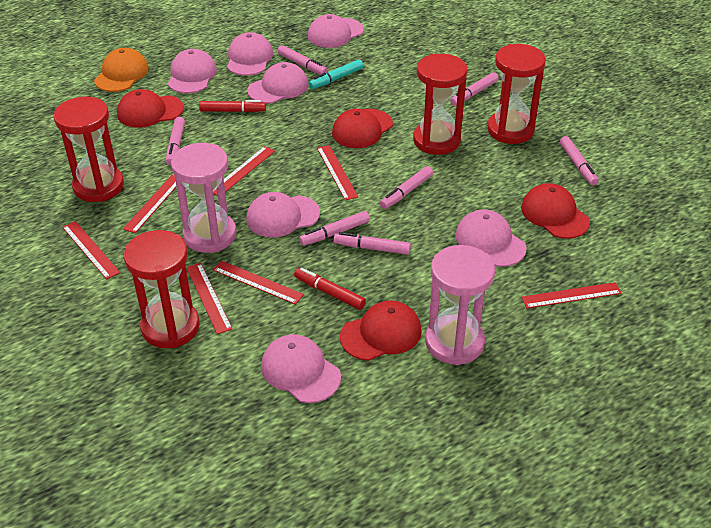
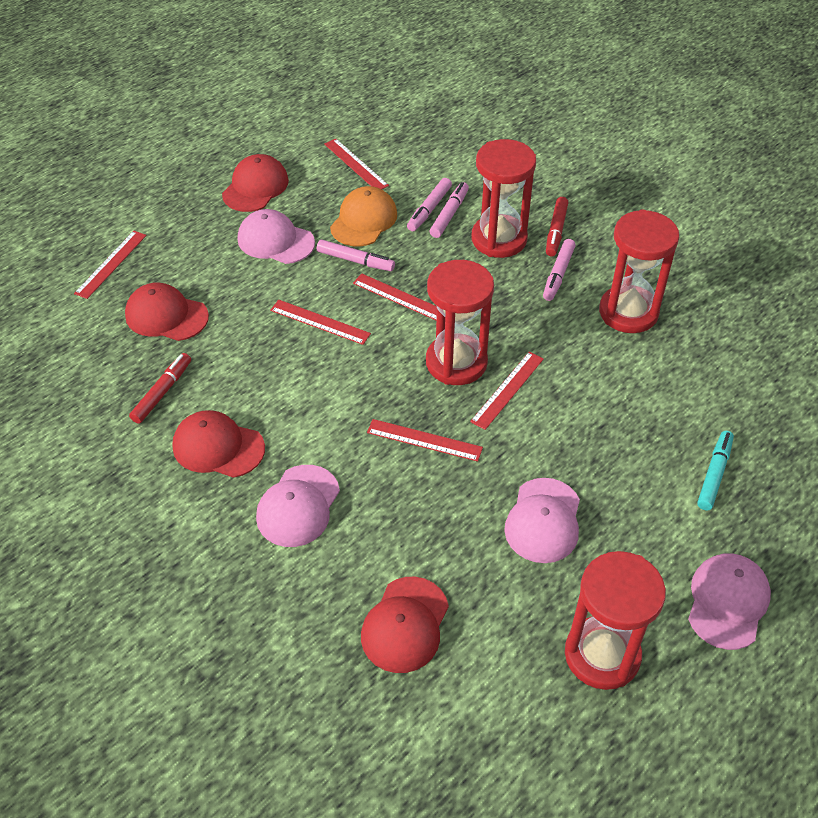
pink cap: [168,49,217,93] [227,32,273,76] [246,192,320,238] [247,62,309,104] [261,334,341,403] [308,14,364,48] [456,210,527,267] = 7 -> [238,209,315,264] [256,465,340,547] [504,478,580,563] [688,553,771,650] = 4
pink hourglass: [171,143,237,253] [425,245,495,365] = 2 -> none = 0
pink marker: [166,117,185,165] [278,45,328,75] [299,211,370,246] [334,232,411,255] [380,166,433,209] [450,72,499,106] [560,136,599,186] = 7 -> [317,240,395,271] [407,178,452,231] [430,182,469,238] [543,239,576,301] = 4
red ruler: [62,221,120,279] [123,175,176,233] [186,263,232,334] [213,146,275,196] [213,260,304,305] [317,145,358,200] [521,282,622,308] = 7 -> [74,231,147,299] [270,300,371,345] [324,139,389,189] [353,273,437,320] [367,419,483,462] [470,352,544,430] = 6

